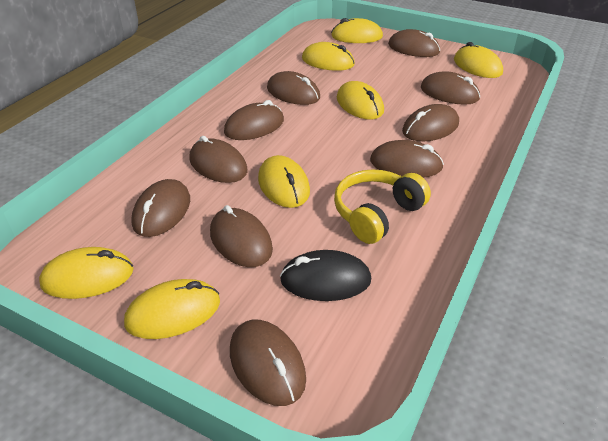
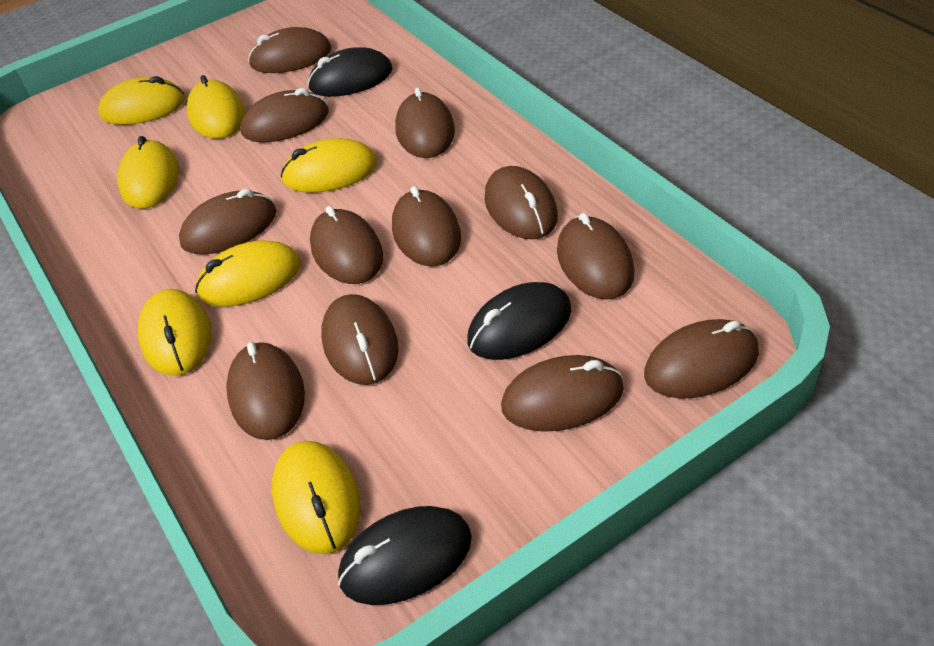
black mouse: [280,250,371,301] = 1 -> [307,47,392,97] [338,506,472,605] [467,282,571,360] = 3
brown mouse: [131,179,190,237] [189,136,248,183] [210,205,273,267] [224,100,284,140] [230,320,306,406] [267,71,320,105] [370,140,444,178] [388,29,440,57] [402,104,459,141] [420,71,480,105] = 10 -> [179,189,277,255] [226,342,305,440] [241,88,329,142] [248,27,332,73] [310,206,383,284] [321,294,398,385] [392,186,461,267] [395,87,455,158] [484,166,558,239] [501,355,624,432] [557,213,635,299] [644,319,759,399] = 12
yellow headphones: [334,169,431,244] = 1 -> none = 0

